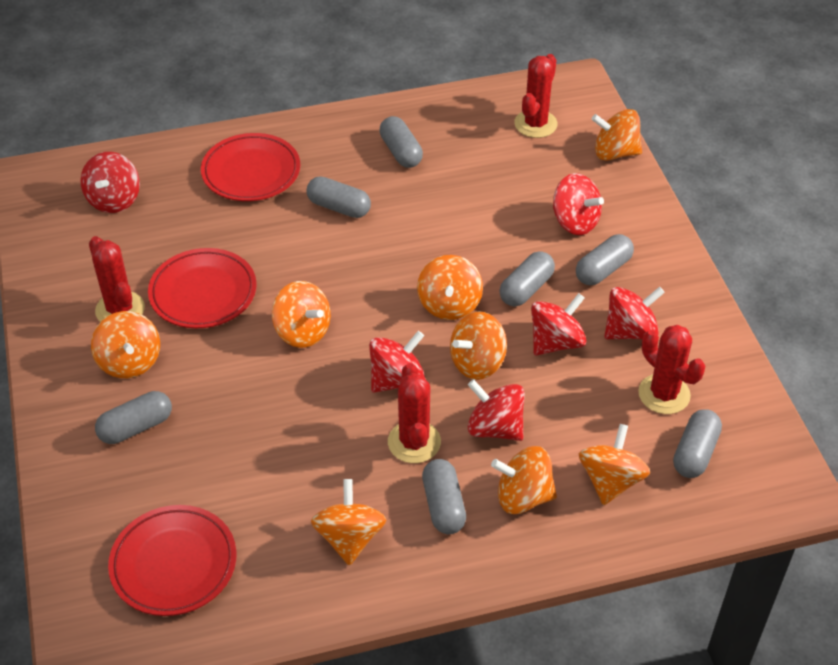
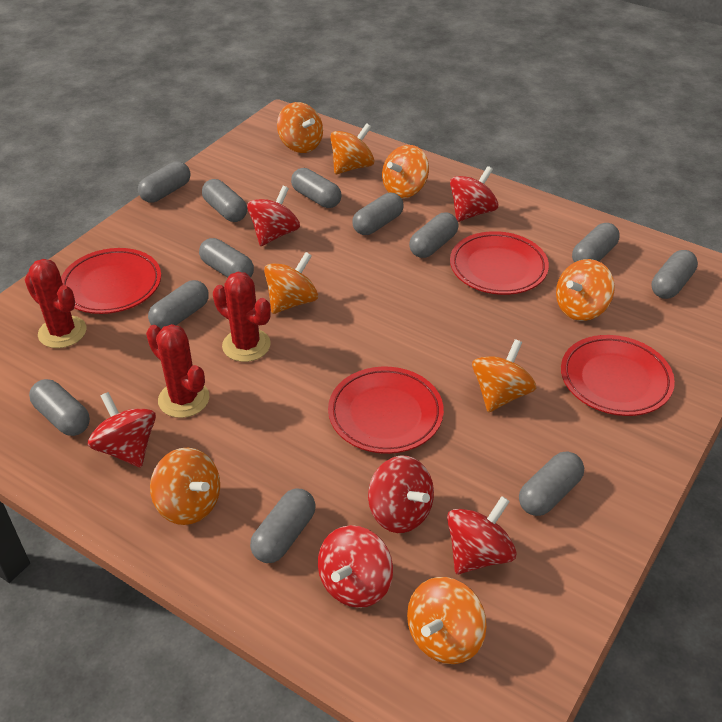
grey capsule: [95,391,172,444] [307,176,371,218] [379,116,423,168] [422,459,466,534] [499,251,555,307] [576,234,634,285] [673,409,722,478] = 7 -> [29,379,90,436] [138,161,190,203] [148,280,209,329] [199,238,254,278] [202,179,247,222] [250,489,316,563] [291,168,341,208] [352,193,404,235] [409,213,458,258] [519,451,584,516] [572,223,620,263] [652,250,698,299] = 12
red cactus: [89,236,145,322] [388,363,441,463] [514,54,558,138] [638,325,705,414] = 4 -> [25,259,86,348] [146,324,209,418] [213,272,271,362] = 3
red plate: [108,505,236,616] [148,248,257,328] [201,133,300,201] = 3 -> [61,248,161,314] [328,366,444,454] [450,231,549,295] [561,335,675,416] = 4

